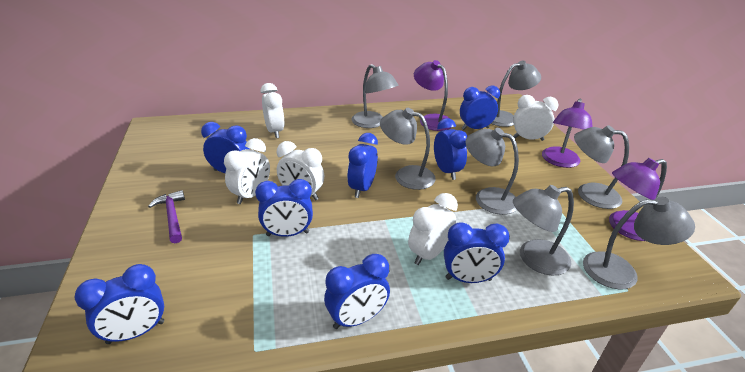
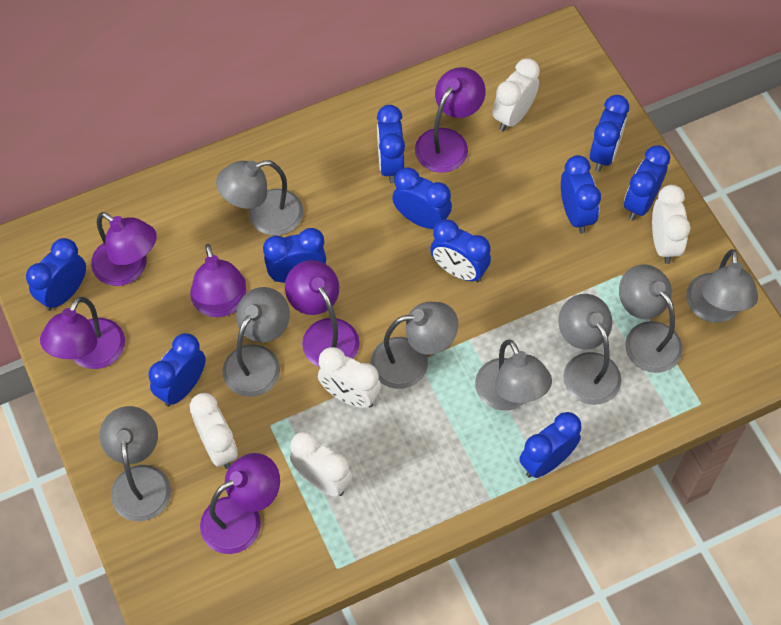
blue clock: [75,264,164,344] [201,122,250,173] [255,179,313,237] [324,254,390,329] [347,133,378,198] [434,118,468,180] [444,222,510,283] [460,86,500,130] = 8 -> [26,238,86,311] [148,333,206,407] [263,228,326,283] [377,105,405,183] [392,167,452,229] [430,219,491,282] [519,412,582,478] [561,155,601,234] [590,95,629,172] [624,145,670,220] = 10
grey lamp: [352,64,398,128] [380,108,436,190] [466,128,519,215] [491,61,541,127] [513,185,574,275] [574,125,629,209] [583,197,695,289] = 7 -> [100,406,171,521] [216,160,303,236] [222,287,290,397] [371,302,458,389] [475,339,552,411] [558,294,621,405] [619,264,683,373] [686,249,758,323] = 8
purple hammer: [148,190,185,243] = 1 -> none = 0
purple lamp: [414,60,452,131] [542,99,592,168] [609,158,667,241] = 3 -> [40,297,125,369] [91,212,157,286] [190,244,246,317] [200,453,280,554] [285,260,359,367] [415,67,486,173] = 6

